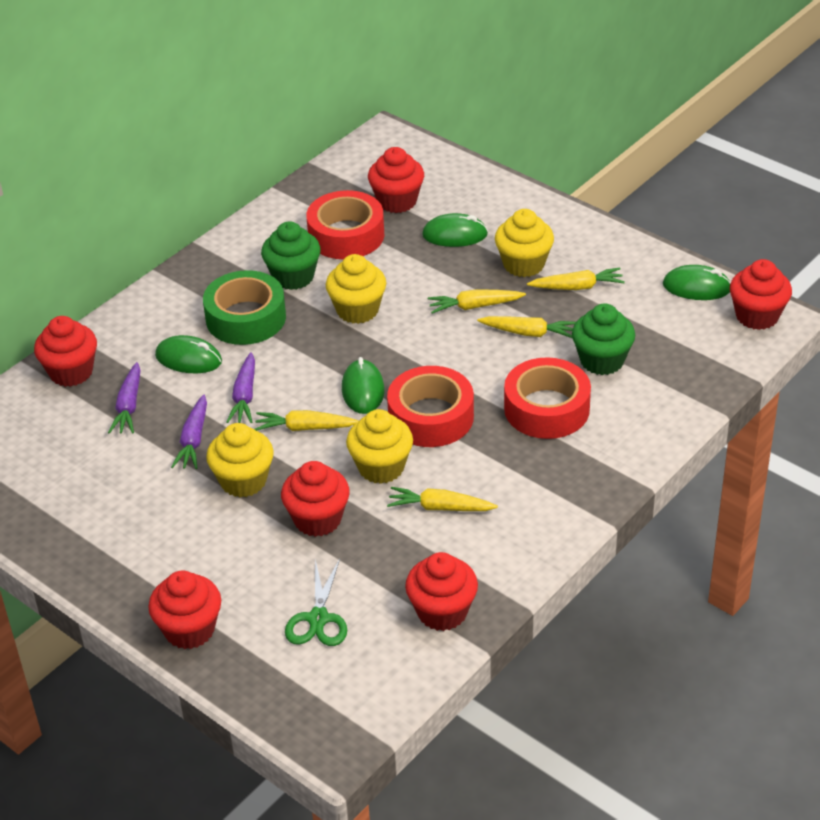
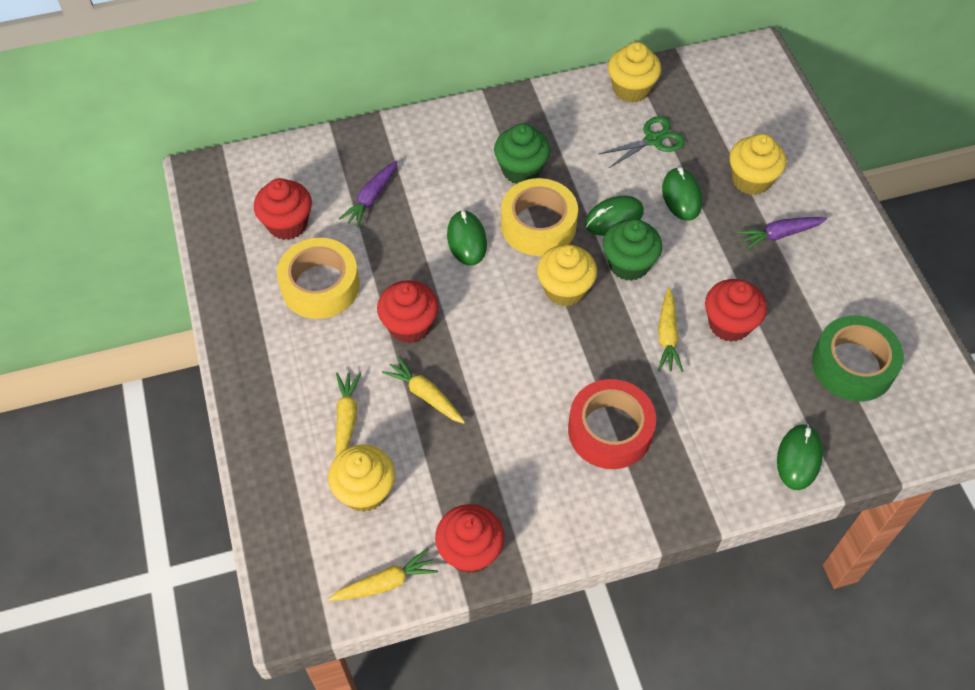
purple carrot: [108,362,141,434] [171,394,207,469] [226,352,255,423] = 3 -> [339,160,397,228] [737,217,827,250] = 2
red cupcake: [34,316,97,387] [148,570,221,649] [281,461,350,537] [368,147,424,213] [405,552,478,631] [730,259,792,330] = 6 -> [254,178,312,240] [377,280,439,343] [435,504,504,573] [705,279,767,342] = 4
red tape: [307,190,384,259] [387,366,474,447] [504,357,591,439] = 3 -> [568,379,656,469] = 1
yellow carrot: [255,410,359,431] [387,487,498,511] [428,289,526,314] [477,316,576,338] [527,268,625,290] = 5 -> [328,548,438,601] [336,372,361,456] [382,356,465,424] [658,288,683,372] = 4
yellow tape: none = 0 -> [277,238,360,319] [501,178,578,256] = 2

